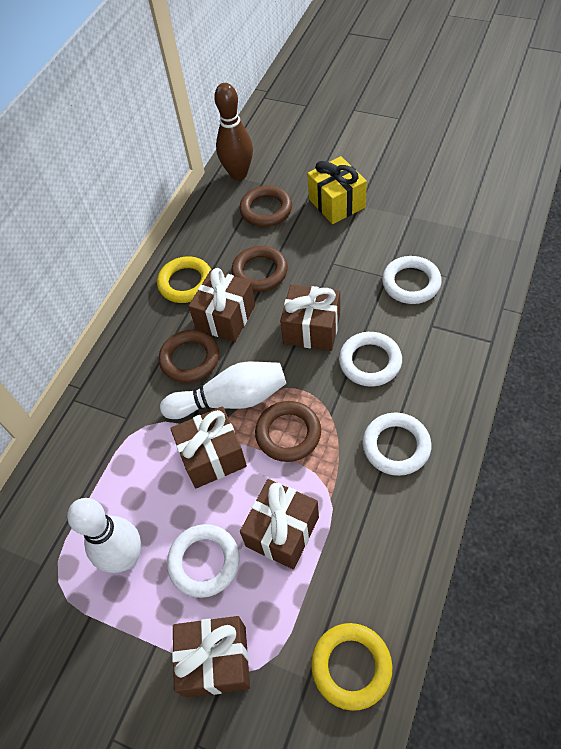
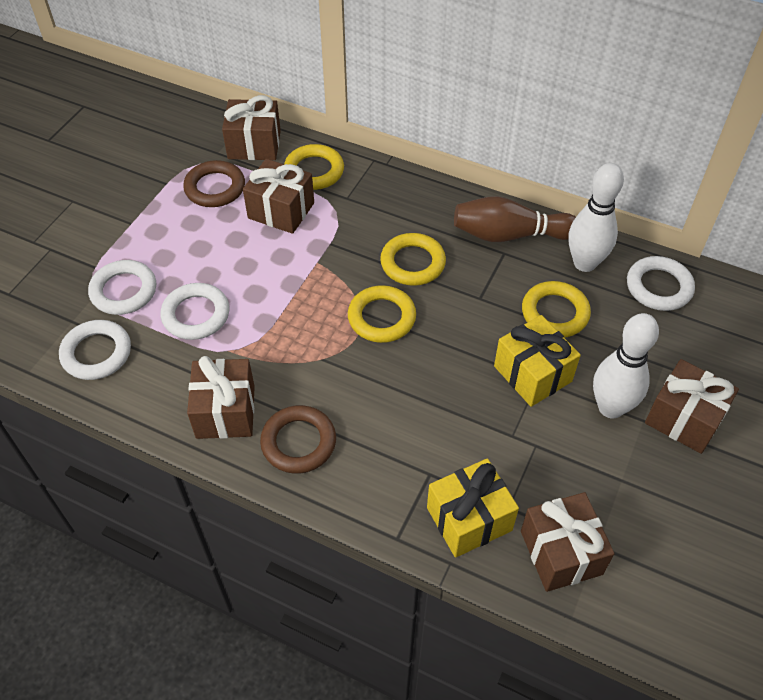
brown ring: [159,330,219,383] [231,246,288,292] [239,186,292,227] [255,401,321,462] = 4 -> [183,160,245,207] [260,405,336,474] = 2
yellow gift: [307,156,367,224] = 1 -> [427,458,519,558] [494,315,581,407] = 2
yellow ring: [157,256,211,303] [311,623,393,711] = 2 -> [284,144,344,190] [348,285,416,343] [380,233,446,286] [522,281,591,338] = 4

